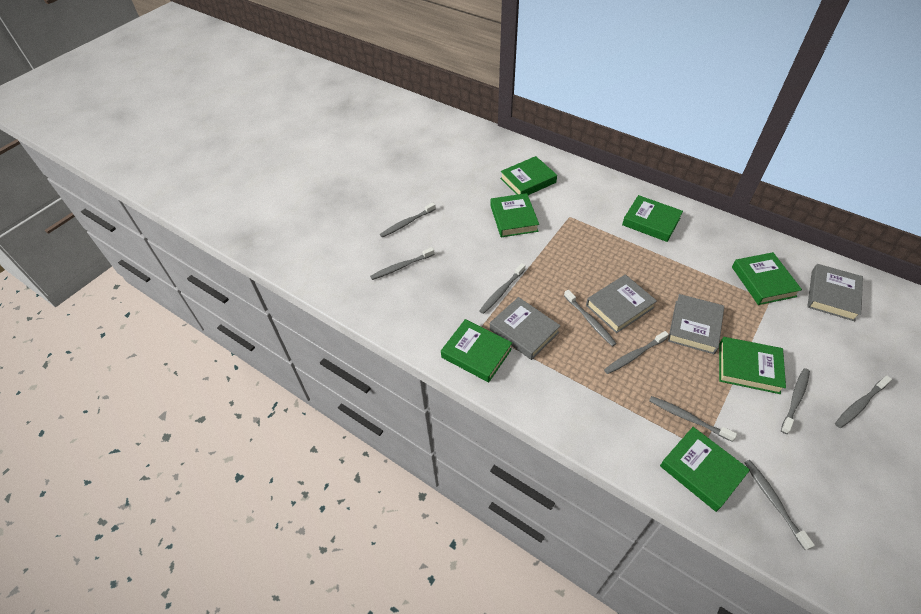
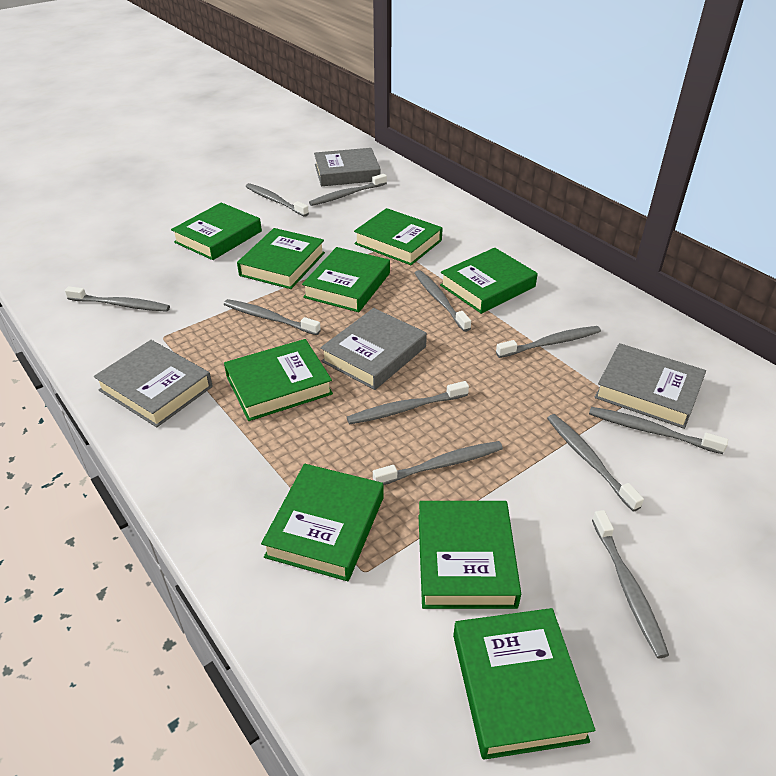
green book: [441,319,512,382] [490,193,539,237] [500,156,557,195] [622,195,683,242] [660,427,750,512] [719,337,786,394] [732,252,802,305] = 7 -> [171,203,262,260] [224,339,333,421] [237,228,325,289] [261,464,384,581] [302,247,390,312] [354,208,443,265] [419,501,521,609] [440,248,538,314] [453,608,595,760] = 9
grey toothbrush: [370,247,435,280] [380,202,436,238] [479,263,526,314] [564,290,617,347] [604,331,669,374] [649,396,737,442] [744,460,815,550] [781,368,810,434] [835,376,892,428] = 9 -> [65,286,170,312] [224,299,321,335] [246,183,309,217] [309,174,387,206] [347,381,469,425] [373,441,503,485] [414,270,471,332] [496,326,601,358] [547,414,644,512] [589,407,728,454] [592,510,669,658] = 11

